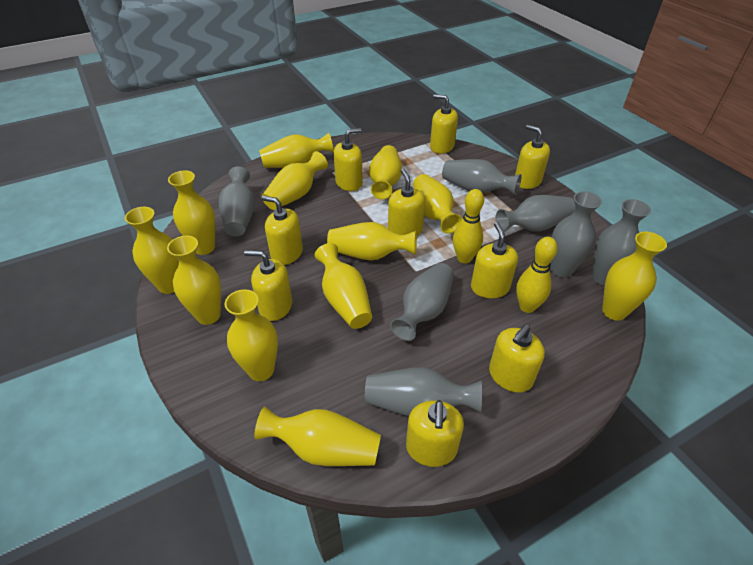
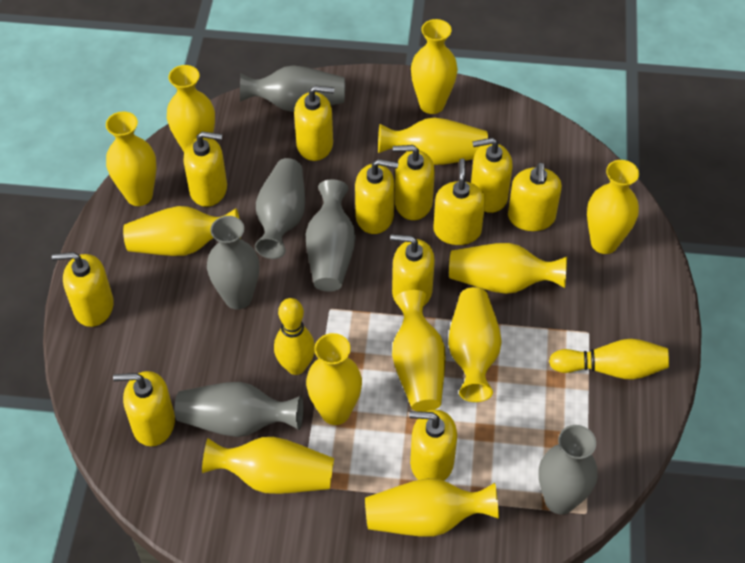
grey vase: [219,166,255,237] [365,367,482,416] [390,263,454,341] [442,159,522,195] [495,195,576,232] [551,191,602,278] [592,199,651,286] = 7 -> [174,382,304,437] [207,216,259,309] [240,65,345,112] [255,158,305,259] [306,179,356,292] [539,425,598,514] = 6
yellow soap dispenser: [244,250,292,321] [261,196,303,265] [334,128,363,191] [388,169,425,236] [406,400,464,467] [430,94,458,154] [471,222,518,298] [489,324,545,393] [515,125,550,189] = 9 -> [52,252,114,327] [113,371,175,446] [184,131,227,207] [294,85,334,161] [355,159,399,234] [390,234,435,307] [393,145,435,220] [409,410,457,481] [433,158,485,245] [471,138,513,213] [508,162,562,231] = 11

